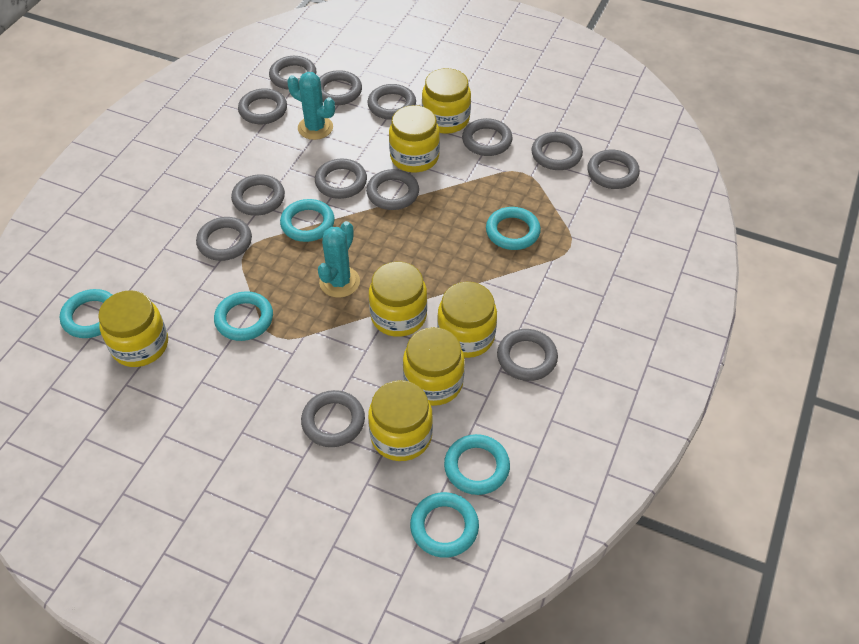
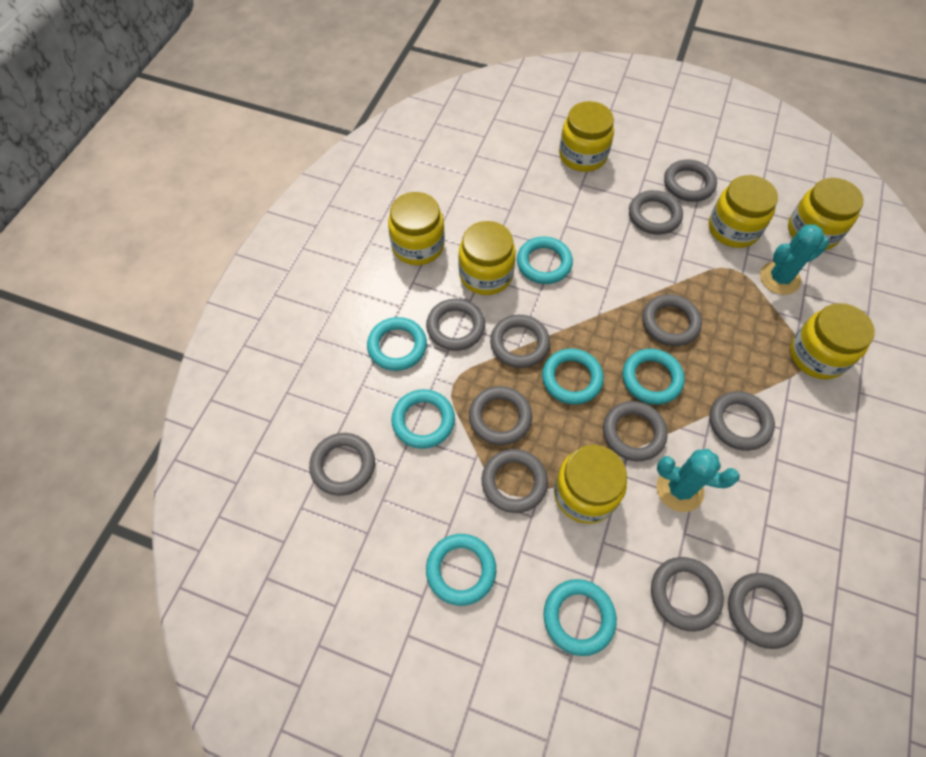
grey ring: [196,217,252,261] [231,174,285,216] [238,88,287,124] [269,56,317,90] [301,390,365,447] [315,159,367,199] [319,70,362,105] [366,169,419,210] [367,84,416,120] [462,118,513,156] [497,329,558,381] [531,132,583,170] [587,149,640,189] = 13 -> [309,433,375,496] [426,299,485,351] [469,386,532,445] [482,449,548,513] [490,315,550,368] [603,401,667,461] [629,190,683,235] [642,294,702,346] [651,557,724,632] [664,160,717,202] [709,391,775,451] [728,573,803,649] = 12
turquoise ring: [60,289,112,338] [214,291,273,341] [280,199,335,242] [410,492,479,558] [444,434,510,495] [486,207,541,250] = 6 -> [367,317,427,371] [391,389,455,449] [426,534,496,606] [517,236,573,284] [542,348,604,405] [544,579,617,656] [623,349,685,405] = 7

